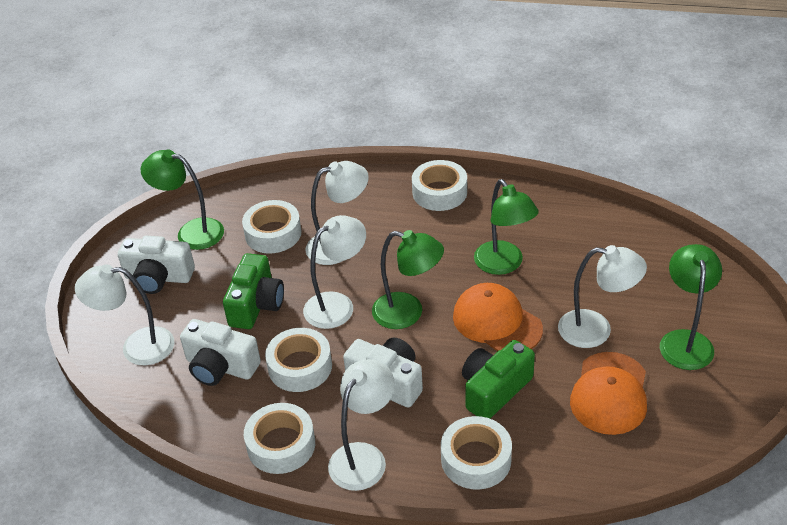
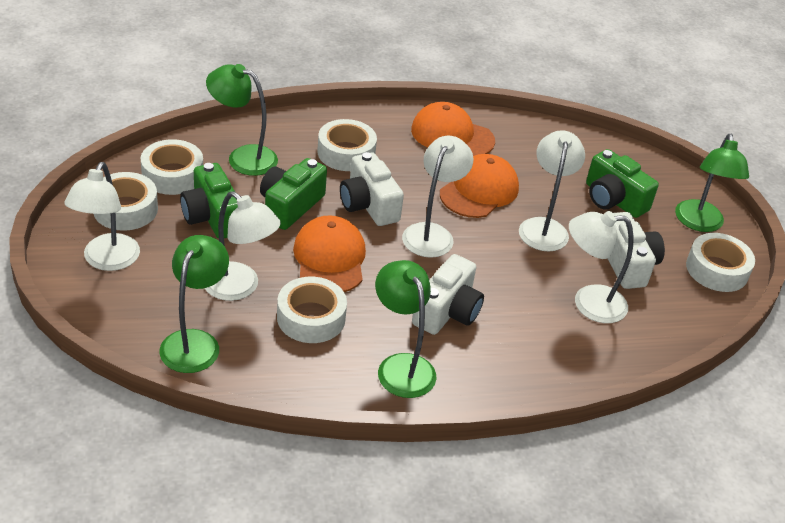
green camera: [223,253,284,329] [462,340,535,419] = 2 -> [180,163,238,239] [260,158,327,230] [586,149,659,218] = 3
orange cap: [453,283,543,352] [570,352,647,435] = 2 -> [293,215,366,292] [411,102,495,156] [440,154,519,218] = 3

